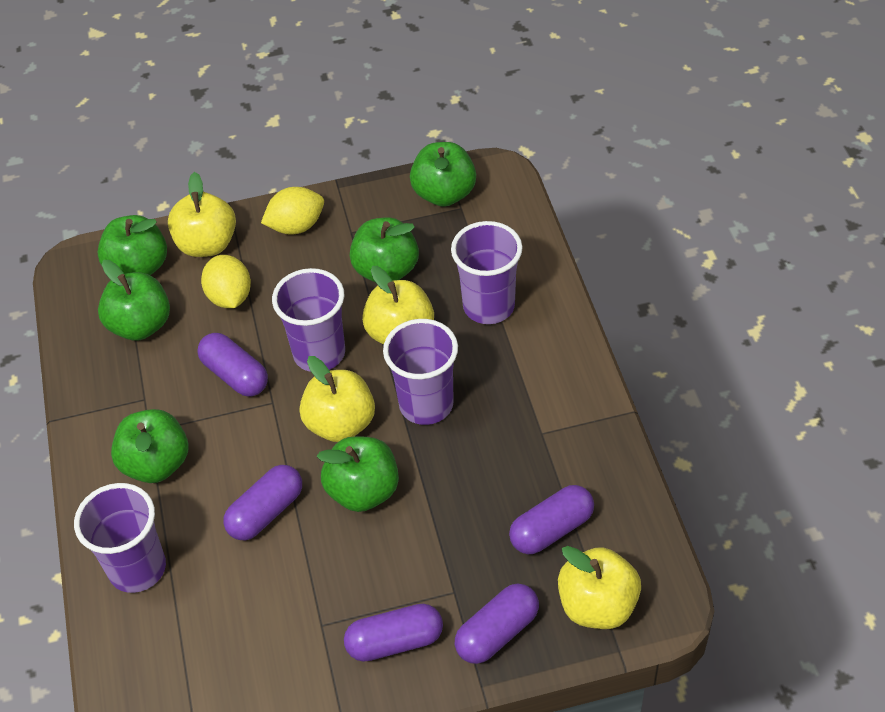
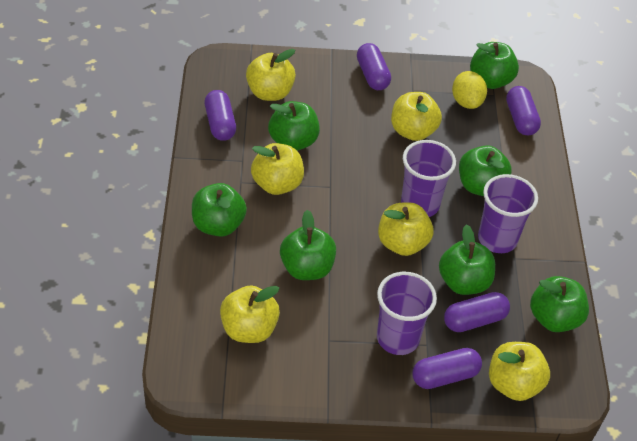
green apple: [97,215,167,275] [98,260,170,341] [111,409,188,483] [317,436,399,512] [350,217,419,282] [410,142,476,207] = 6 -> [192,183,247,237] [268,101,320,151] [280,210,336,280] [439,224,495,295] [459,145,512,196] [470,42,519,89] [530,276,589,332] = 7
purple cup: [74,483,166,593] [272,268,345,372] [383,319,458,425] [451,221,522,324] = 4 -> [377,272,437,355] [401,140,456,217] [478,174,538,253] = 3
yellow apple: [168,172,236,257] [300,356,375,442] [362,266,434,344] [558,546,641,629] = 4 -> [220,285,280,343] [246,49,296,101] [251,143,304,195] [378,202,433,256] [391,92,442,141] [489,342,550,401] = 6
yellow lemon: [201,255,251,308] [261,187,324,234] = 2 -> [452,71,487,109] = 1

